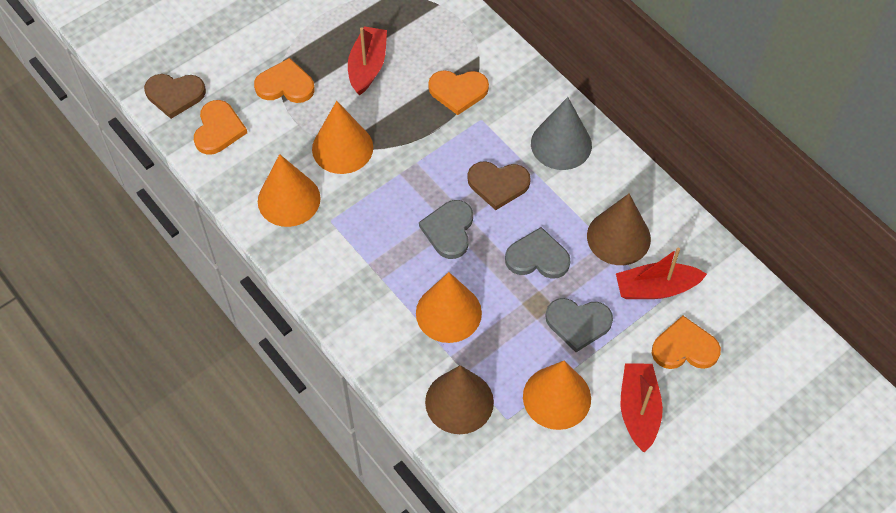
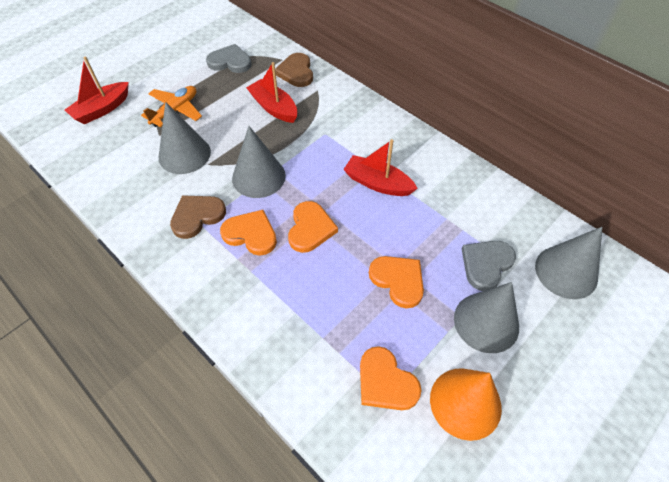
brown cone: [425,365,494,434] [587,194,651,265] = 2 -> none = 0
grey cone: [531,97,592,170] = 1 -> [159,102,211,174] [232,126,286,198] [454,282,519,353] [535,227,602,299] = 4
grey heart: [419,200,473,259] [505,227,571,279] [545,298,613,352] = 3 -> [206,44,251,73] [462,241,516,291] = 2
orange cone: [258,154,321,227] [312,101,373,174] [416,272,482,343] [523,361,591,430] = 4 -> [430,368,502,441] = 1
orange plane: none = 0 -> [141,86,202,127] = 1

